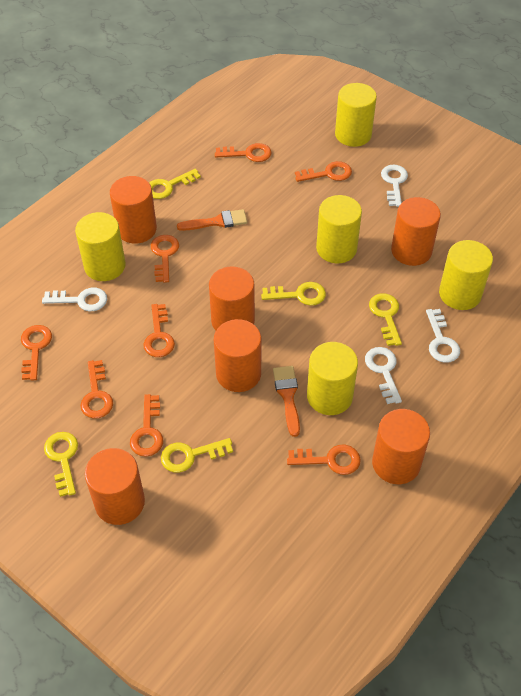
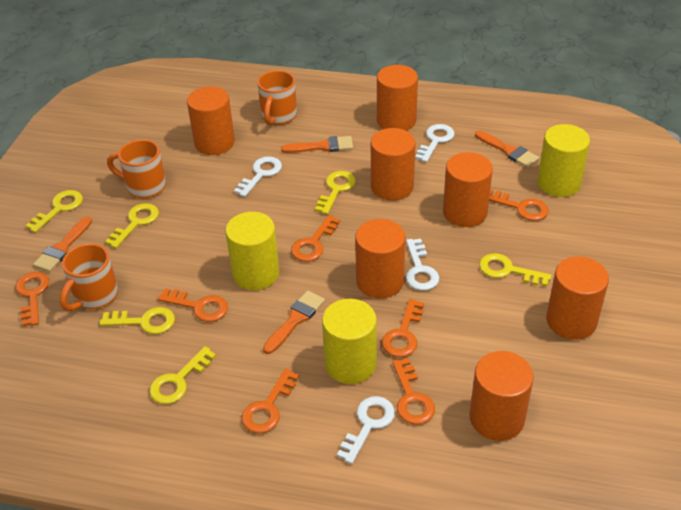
orange brush: [177,209,247,231] [273,366,300,437] = 2 -> [33,216,92,272] [263,290,325,354] [281,136,353,153] [475,130,539,168] = 4
orange cylinder: [85,448,145,525] [110,176,157,244] [209,266,255,331] [214,319,261,392] [372,409,430,484] [391,197,441,266] = 6 -> [187,86,235,155] [355,219,405,299] [371,128,416,201] [377,65,418,131] [443,152,493,227] [470,351,534,441] [546,256,609,340] = 7
orange key: [21,325,52,381] [80,360,113,419] [130,394,163,457] [143,304,175,357] [151,235,179,283] [215,143,271,162] [287,445,361,475] [295,161,352,182] = 8 -> [15,272,49,326] [158,288,228,322] [241,369,299,434] [291,215,340,262] [381,299,424,357] [392,358,435,425] [489,189,549,221] = 7
orange mug: none = 0 -> [60,243,118,311] [107,139,166,198] [257,70,297,125] = 3
yellow cylinder: [75,212,126,281] [307,342,358,415] [316,195,362,263] [335,83,377,147] [439,240,493,310] = 5 -> [225,212,279,290] [322,299,377,384] [537,124,590,197] = 3
yellow key: [44,432,78,497] [149,169,201,199] [161,438,233,473] [261,282,326,306] [369,293,402,346] = 5 -> [26,190,83,233] [99,307,175,334] [105,203,159,248] [149,346,216,404] [315,171,356,214] [479,253,552,287] = 6

